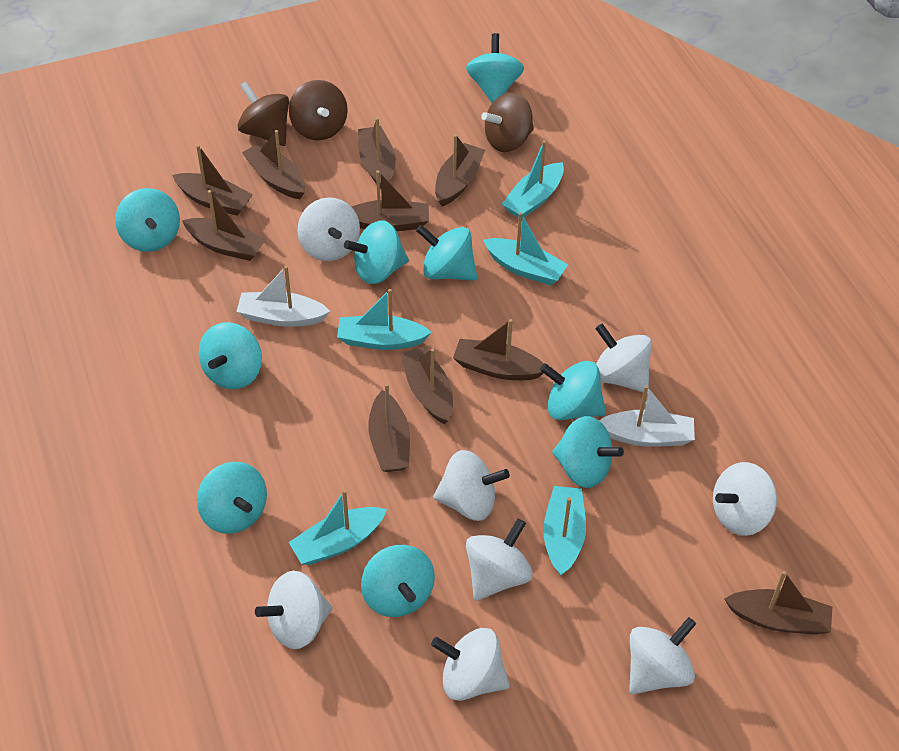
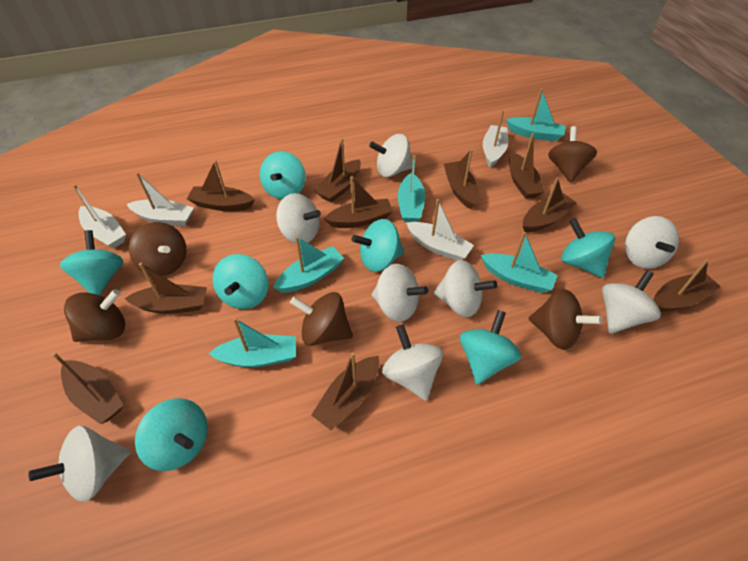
brown spinning top: [238,82,289,146] [289,80,348,140] [481,92,534,152] = 3 -> [64,289,125,342] [129,222,187,276] [290,292,353,346] [528,289,602,350] [548,126,597,183] = 5
turquoise spinning top: [115,188,180,252] [197,462,267,534] [199,322,262,389] [344,221,409,284] [361,545,435,617] [416,225,477,281] [466,33,524,103] [540,361,606,420] [552,416,624,488] = 9 -> [60,230,123,295] [135,398,208,471] [212,254,269,309] [260,151,306,200] [352,219,404,272] [460,310,521,385] [561,218,615,278] = 7
white boat: [236,266,330,327] [599,385,695,447] = 2 -> [73,184,126,249] [127,172,194,226] [406,199,474,261] [483,110,508,167] = 4

